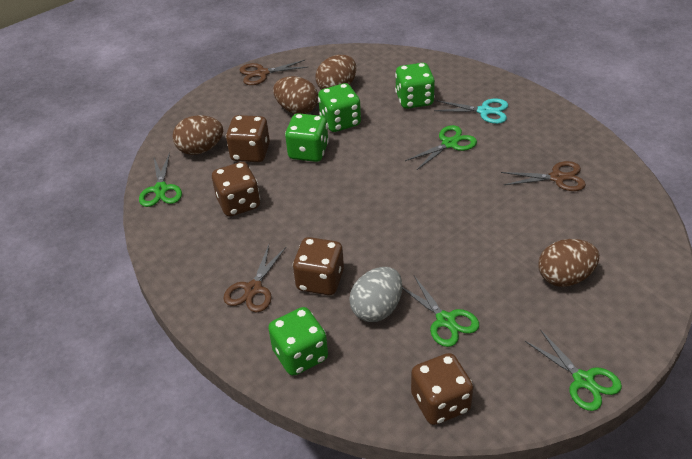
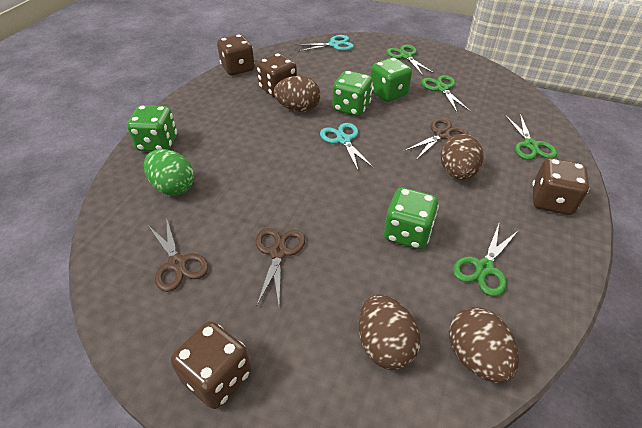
green egg: none = 0 -> [144,149,194,196] = 1
grey egg: [349,267,402,322] = 1 -> none = 0
turquoise scissors: [434,98,508,124] = 1 -> [296,35,354,52] [320,123,374,172] = 2

